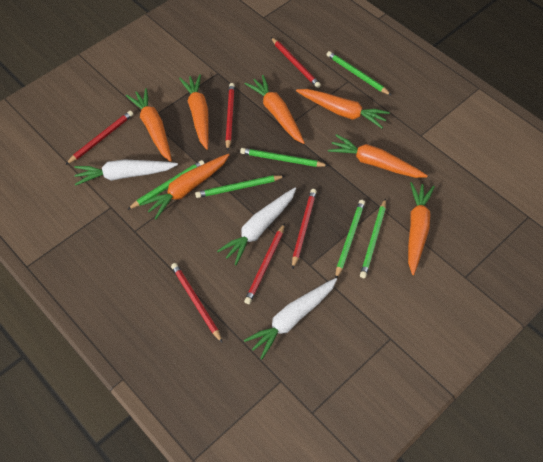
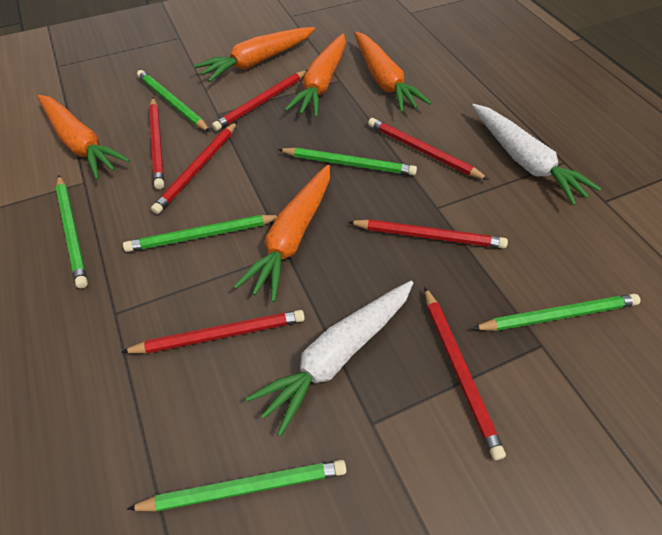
orange carrot: [126,88,172,162] [141,154,229,219] [179,74,209,150] [245,75,305,144] [296,89,390,128] [328,134,428,178] [408,182,435,275] = 7 -> [38,95,130,180] [194,27,315,82] [234,165,330,302] [285,34,346,117] [354,32,431,113] = 5
red pencil: [65,111,133,165] [171,263,222,342] [225,83,235,151] [244,223,285,304] [271,37,321,88] [292,189,317,269] = 6 -> [122,310,305,353] [149,98,164,189] [151,122,237,214] [212,70,307,131] [348,219,508,248] [368,118,489,180] [424,287,506,460] = 7
white carrot: [74,160,178,186] [217,188,296,265] [244,278,337,359] = 3 -> [246,281,413,436] [472,104,602,206] = 2

